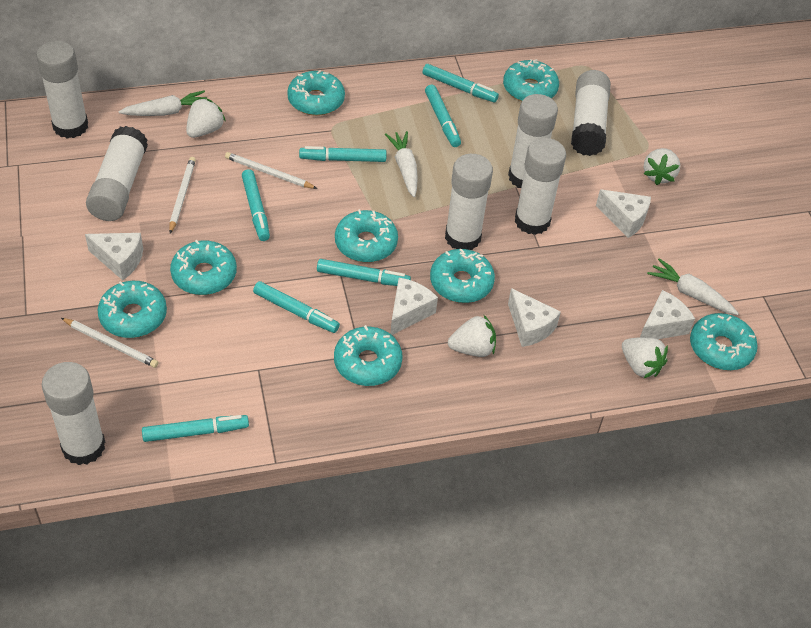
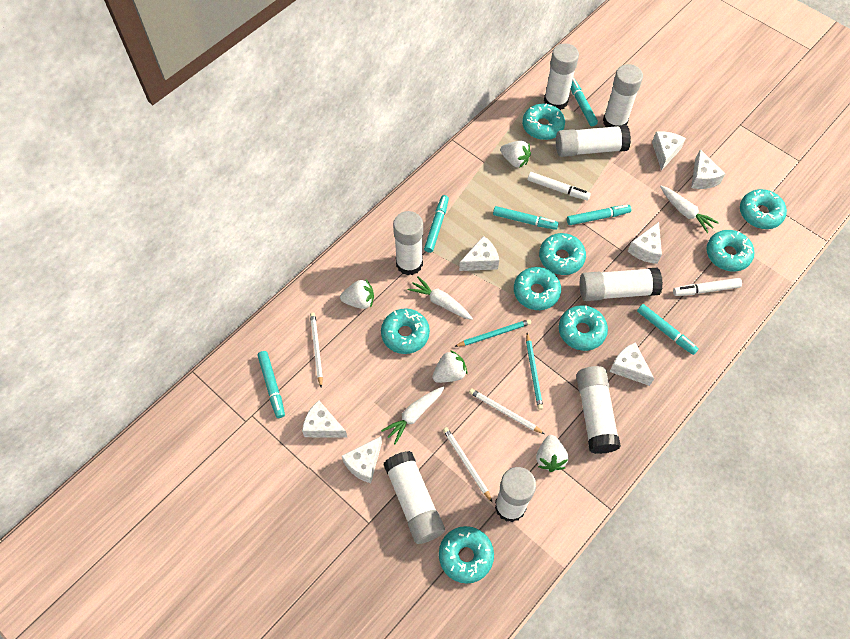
turquoise marker: [142,415,249,442] [242,169,270,241] [253,281,340,333] [299,146,387,162] [317,259,411,286] [423,64,499,102] [425,85,461,147] = 7 -> [258,351,285,418] [424,195,449,253] [493,206,559,230] [567,205,631,225] [571,77,598,126] [637,304,699,355] = 6
turquoise pencil: none = 0 -> [454,319,531,347] [526,333,543,410] = 2
white cheese: [85,233,143,280] [390,278,438,335] [508,288,561,347] [596,189,651,238] [640,290,695,339] = 5 -> [302,400,347,437] [342,436,382,483] [459,236,499,271] [610,342,654,386] [628,222,662,264] [652,131,686,171] [691,149,725,189] = 7
white glue stick: [36,41,88,139] [42,362,105,465] [86,126,148,221] [445,154,493,250] [508,94,558,188] [515,138,566,235] [571,70,611,156] = 7 -> [384,451,445,544] [393,211,423,275] [495,467,536,522] [544,43,579,110] [556,125,631,157] [576,366,621,454] [580,267,663,301] [603,64,643,127] = 8
white marker: none = 0 -> [528,172,591,200] [673,278,742,296] = 2

